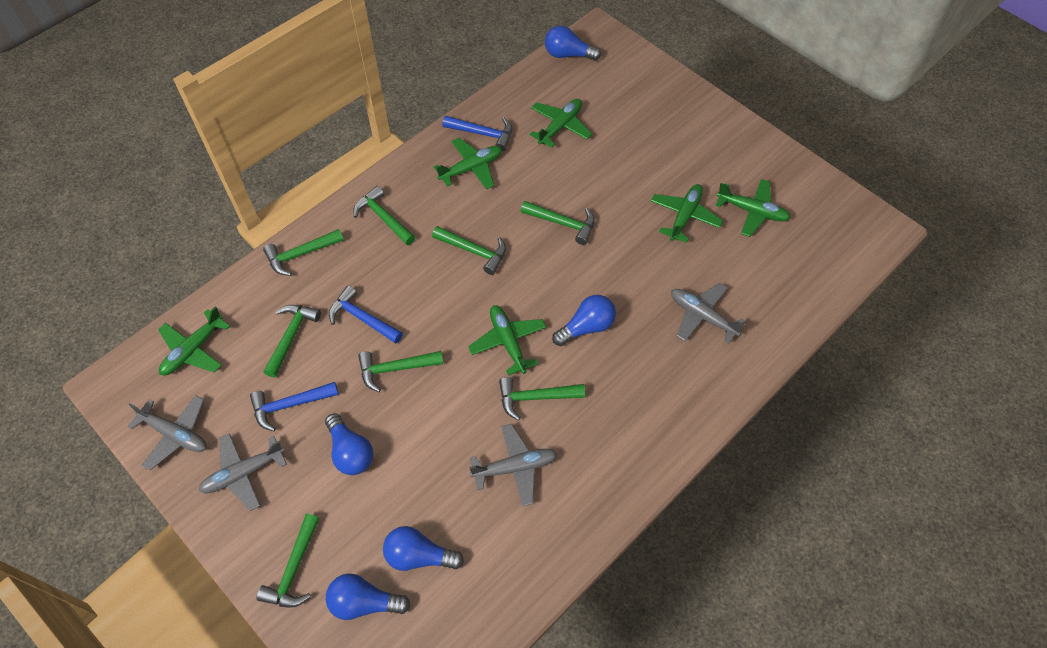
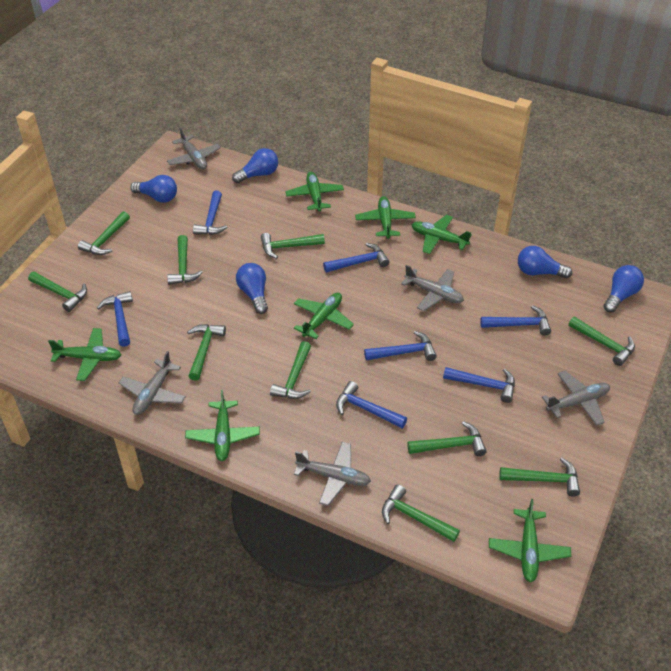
blue hammer: [250,382,339,431] [329,285,403,344] [442,116,512,151] = 3 -> [97,291,133,347] [193,191,227,235] [323,243,389,273] [336,381,407,428] [364,331,437,361] [443,367,515,403] [480,305,551,336] = 7
green hammer: [256,514,320,608] [263,229,344,276] [263,305,321,378] [354,186,415,245] [358,351,443,392] [432,226,506,275] [499,377,585,421] [521,201,595,245] = 8 -> [28,272,87,312] [78,211,130,255] [167,235,203,285] [187,324,226,381] [261,233,325,259] [270,341,311,399] [382,484,460,542] [407,421,487,456] [499,458,580,497] [568,317,635,366] = 10
green plane: [158,306,230,375] [434,138,502,189] [468,305,546,375] [529,99,592,148] [651,184,723,243] [716,179,791,237] = 6 -> [48,328,121,381] [185,390,260,461] [285,172,344,212] [294,293,354,339] [355,196,416,239] [411,215,472,254] [489,499,571,582] = 7
grey plane: [128,395,207,470] [199,433,287,511] [469,424,557,506] [671,283,746,344] = 4 -> [118,351,186,415] [167,127,221,169] [294,442,371,506] [401,265,464,311] [542,371,610,426] = 5

